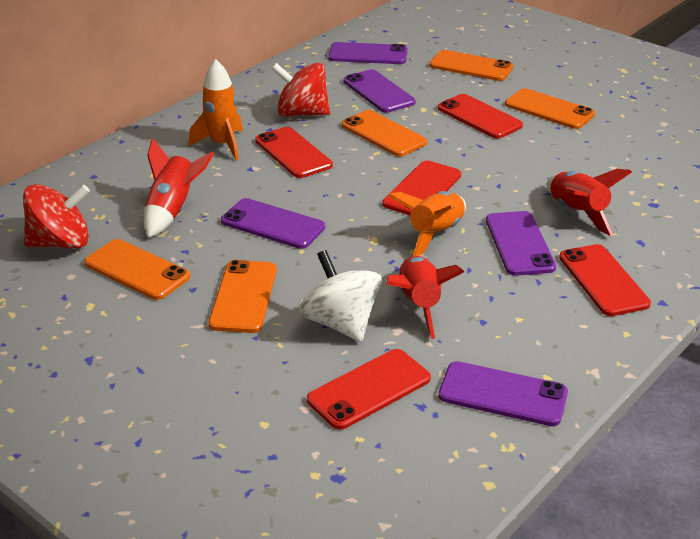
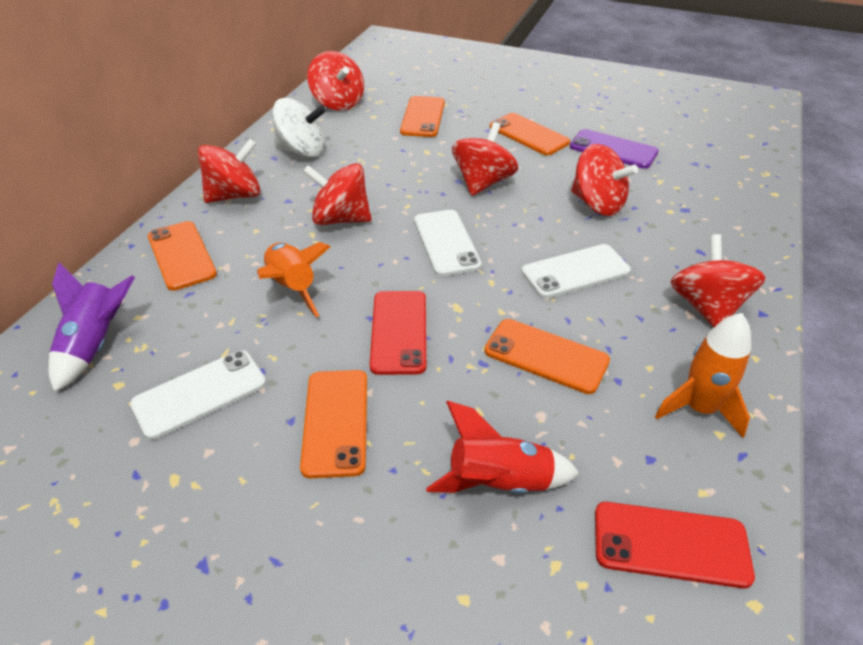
purple phone: [221,198,325,249] [328,42,408,64] [343,69,416,113] [438,361,568,426] [486,211,556,276] = 5 -> [570,129,659,169] = 1
purple rocket: none = 0 -> [48,262,135,392] = 1
red phone: [255,127,333,178] [307,349,431,430] [382,160,461,215] [438,94,523,139] [559,244,651,316] = 5 -> [370,291,426,375] [595,502,755,588] = 2
red rocket: [144,138,214,238] [387,256,464,339] [547,169,632,236] = 3 -> [426,401,580,494] = 1
red spinning top: [23,184,90,249] [271,63,330,117] = 2 -> [198,139,260,203] [303,163,372,225] [307,51,364,111] [452,122,518,196] [571,144,638,216] [671,234,766,327] = 6
white phone: none = 0 -> [130,350,266,440] [414,210,482,276] [521,244,631,298] = 3

